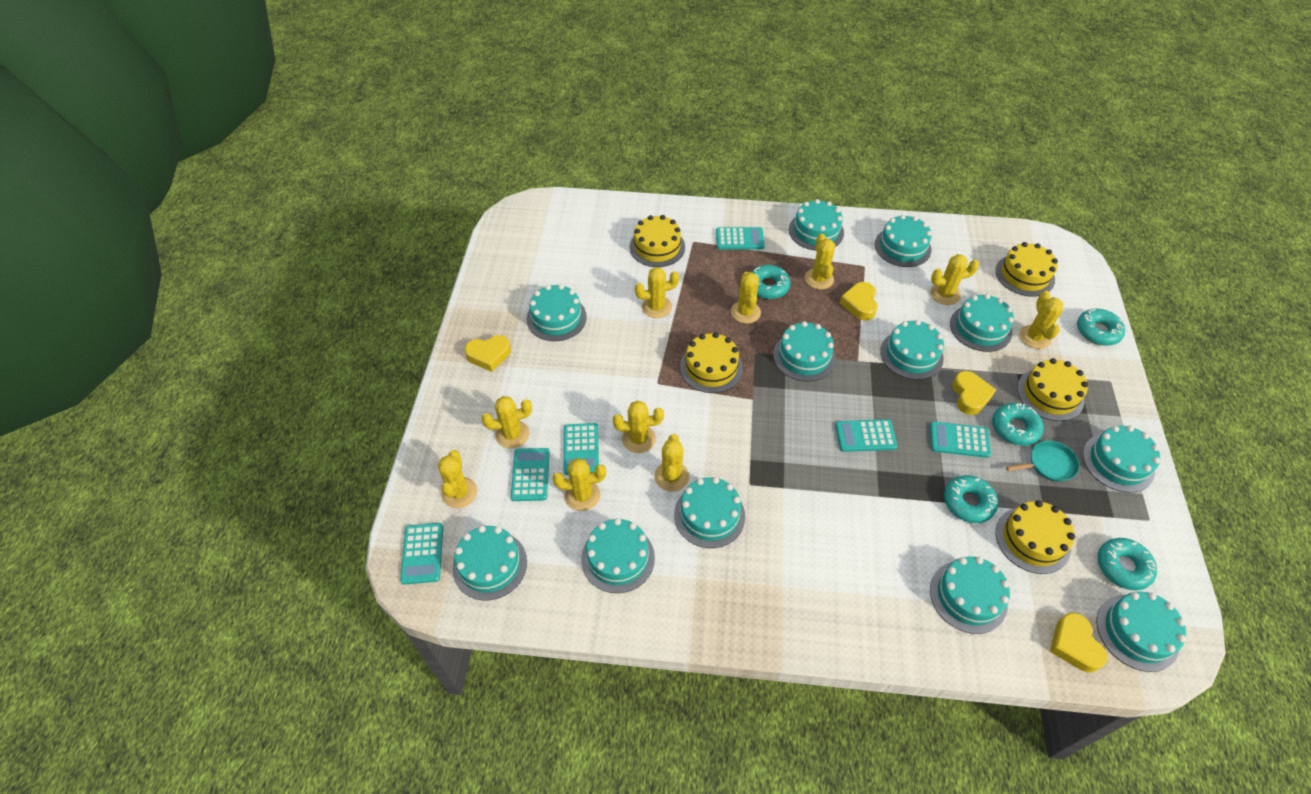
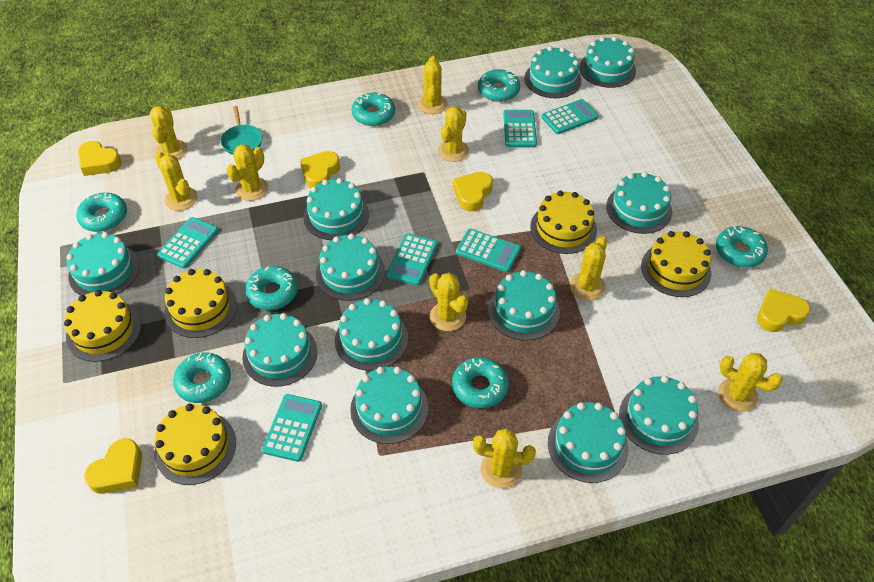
turquoise donut: [751,265,791,299] [944,475,998,523] [992,403,1044,446] [1077,309,1125,346] [1098,538,1157,590] = 5 -> [76,192,127,232] [173,352,231,403] [245,266,298,310] [352,93,395,126] [452,357,509,408] [478,69,520,102] [716,226,768,268] = 7
yellow cactus: [437,450,477,508] [482,396,532,449] [553,458,606,511] [613,401,664,453] [635,267,679,318] [654,434,689,492] [731,272,761,324] [805,234,835,289] [930,254,979,305] [1019,291,1063,349] = 10 -> [150,106,187,159] [155,152,198,211] [226,144,268,201] [418,56,447,114] [429,273,468,331] [438,106,469,162] [473,428,536,488] [570,236,607,301] [718,353,783,412] = 9
yellow heart: [465,335,511,372] [840,282,878,320] [952,371,996,415] [1050,613,1107,672] = 4 -> [78,141,122,176] [84,438,142,494] [300,151,340,188] [453,172,493,212] [757,288,810,332] = 5

